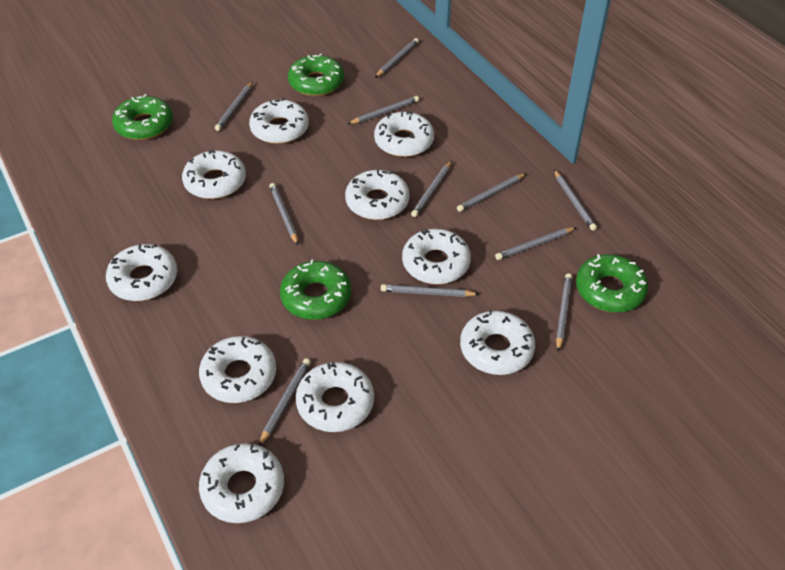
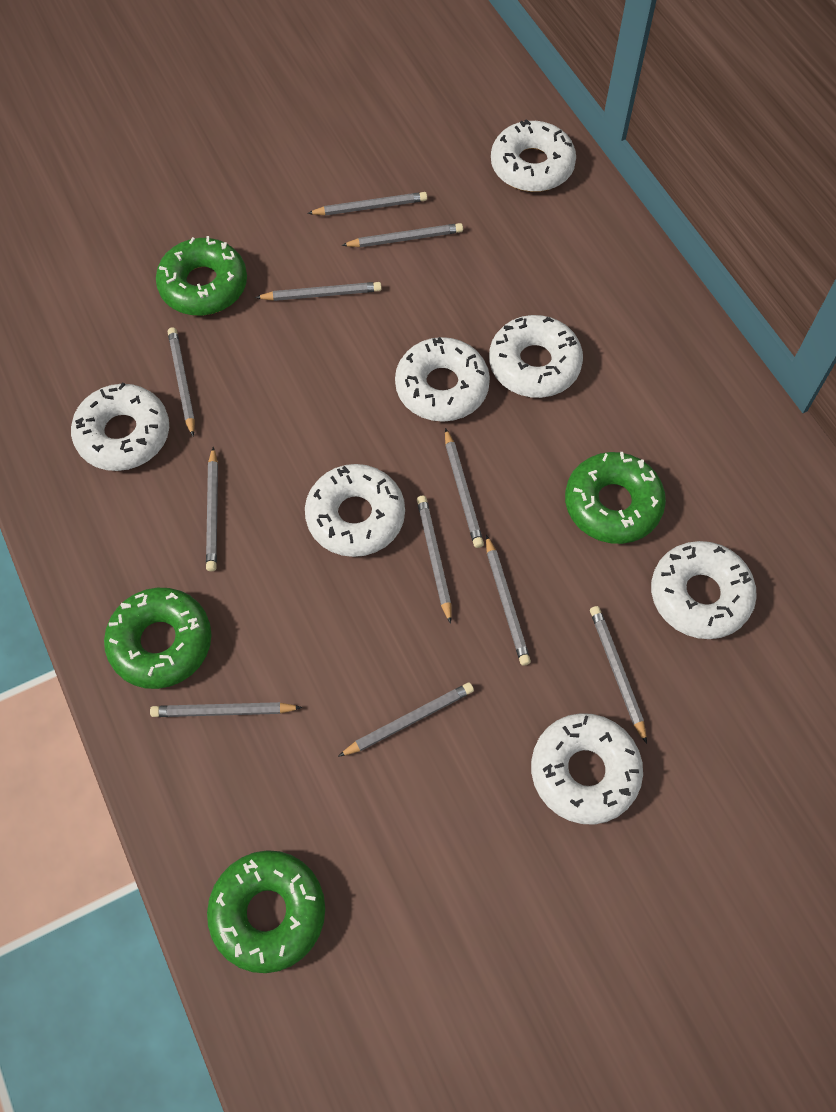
white donut: [106,244,178,301] [182,149,246,199] [199,336,276,403] [199,443,284,523] [249,98,309,144] [296,362,374,432] [345,169,410,220] [374,111,434,157] [402,229,471,284] [460,310,535,375] = 10 -> [71,382,169,471] [305,464,405,557] [395,337,490,422] [489,315,583,398] [491,119,576,192] [531,713,643,825] [651,541,757,639] = 7

